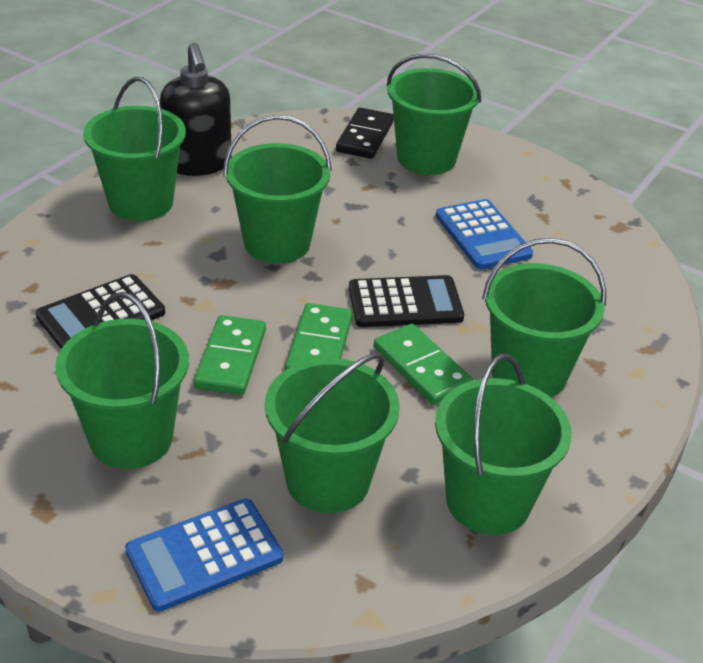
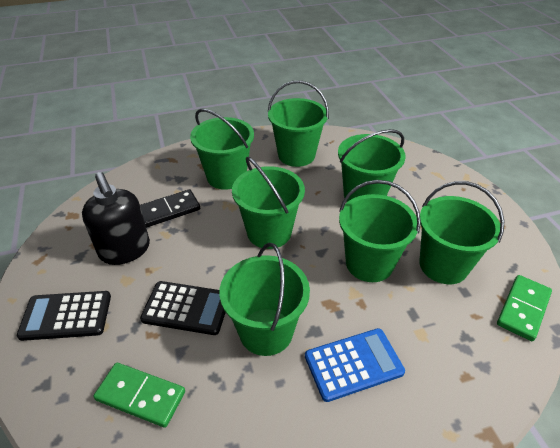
blue calculator: [125,498,283,612] [436,199,533,269] = 2 -> [305,328,405,402] = 1
green domino: [194,315,266,395] [285,303,353,370] [374,324,473,405] = 3 -> [93,363,185,428] [497,275,552,341] = 2

